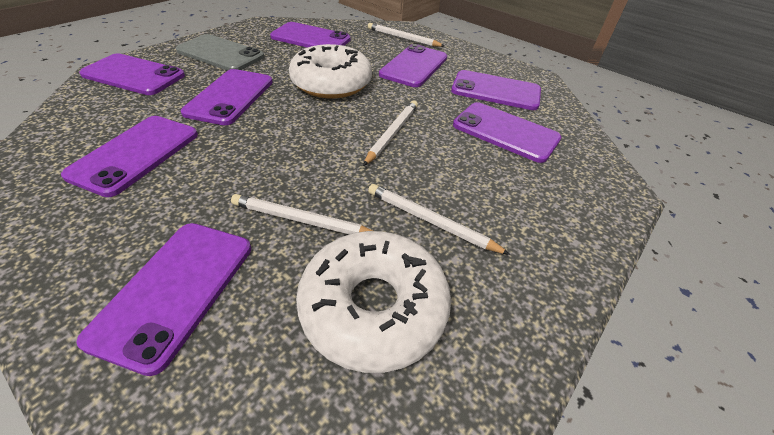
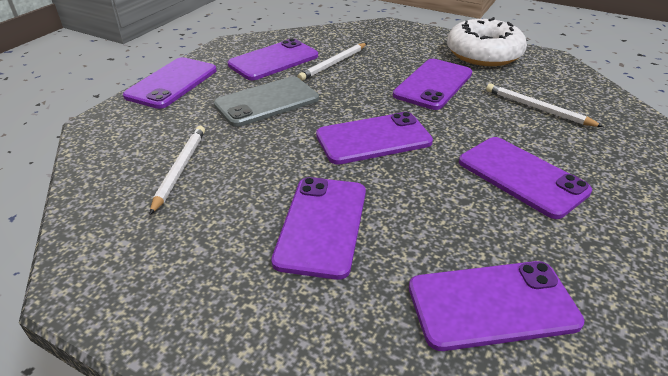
purple phone: [61,116,198,197] [76,223,251,376] [79,53,185,95] [181,69,273,125] [270,22,351,48] [379,44,447,87] [451,70,541,110] [453,102,561,163] = 8 -> [123,57,217,109] [227,38,318,80] [271,177,366,280] [316,112,433,165] [393,59,472,110] [409,261,584,351] [459,137,592,219] = 7
white donut: [289,44,372,98] [296,231,451,373] = 2 -> [447,17,527,66] = 1
white pencil: [231,194,373,234] [363,100,418,166] [368,23,444,47] [368,184,511,255] = 4 -> [149,126,205,215] [297,43,367,81] [486,83,603,127] = 3

